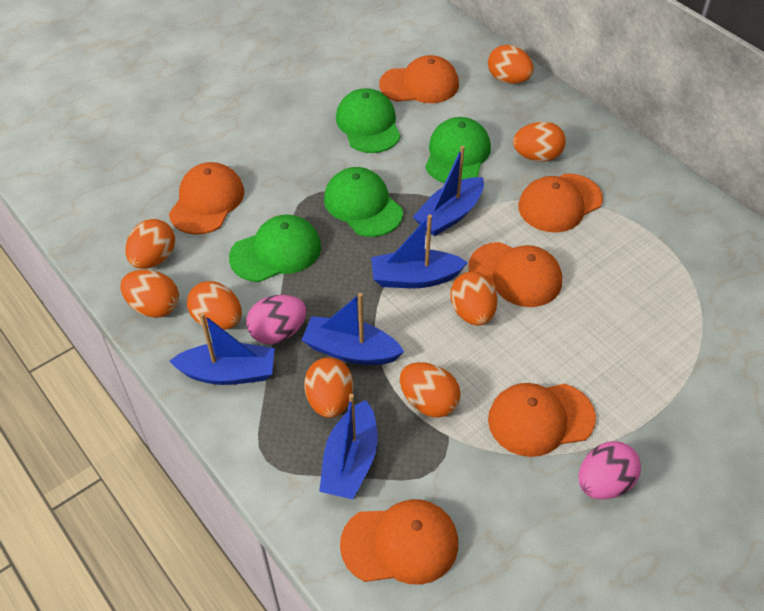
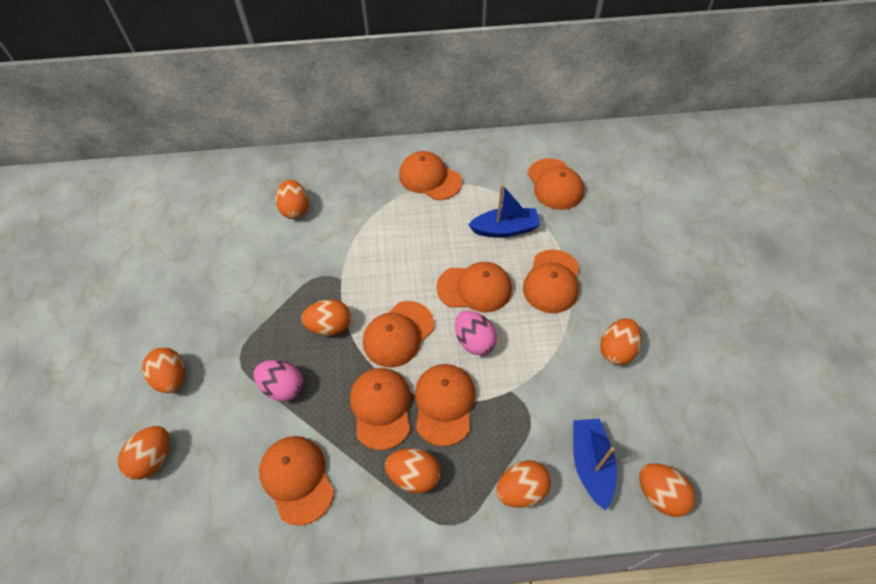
blue boat: [169,313,274,385] [302,293,404,365] [319,394,378,499] [371,215,468,288] [413,146,484,236] = 5 -> [468,184,540,238] [573,419,617,511] = 2
green cap: [229,214,321,282] [324,167,403,237] [336,88,401,153] [425,117,491,183] = 4 -> none = 0
orange cap: [169,162,244,235] [340,499,458,585] [379,55,459,103] [468,242,562,307] [488,383,596,457] [518,174,603,233] = 6 -> [259,436,334,526] [350,368,411,450] [363,301,434,368] [399,151,462,200] [415,364,476,446] [436,262,512,312] [523,249,580,313] [528,158,584,210] = 8

